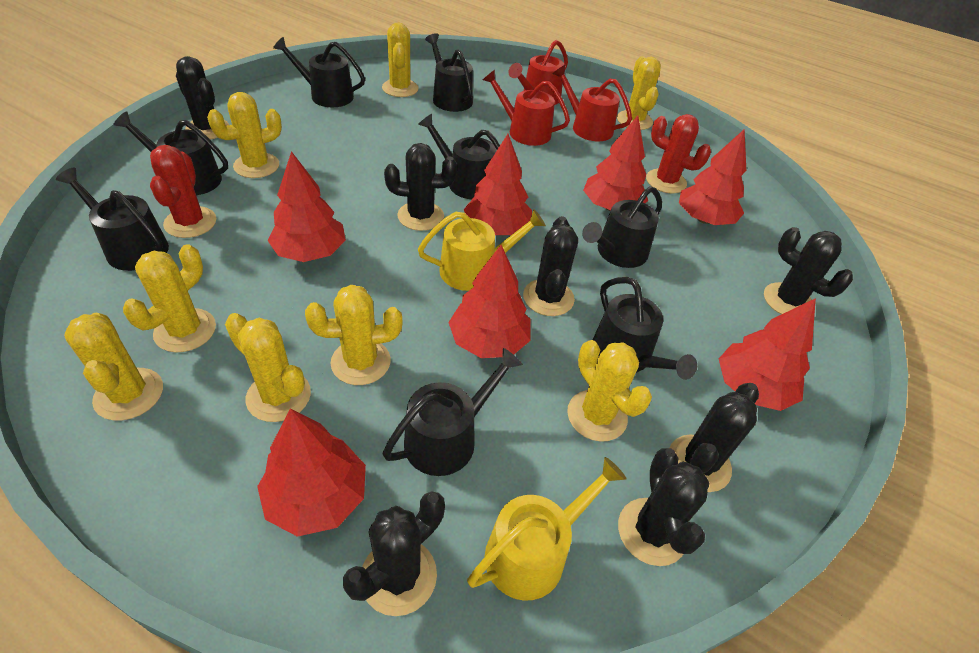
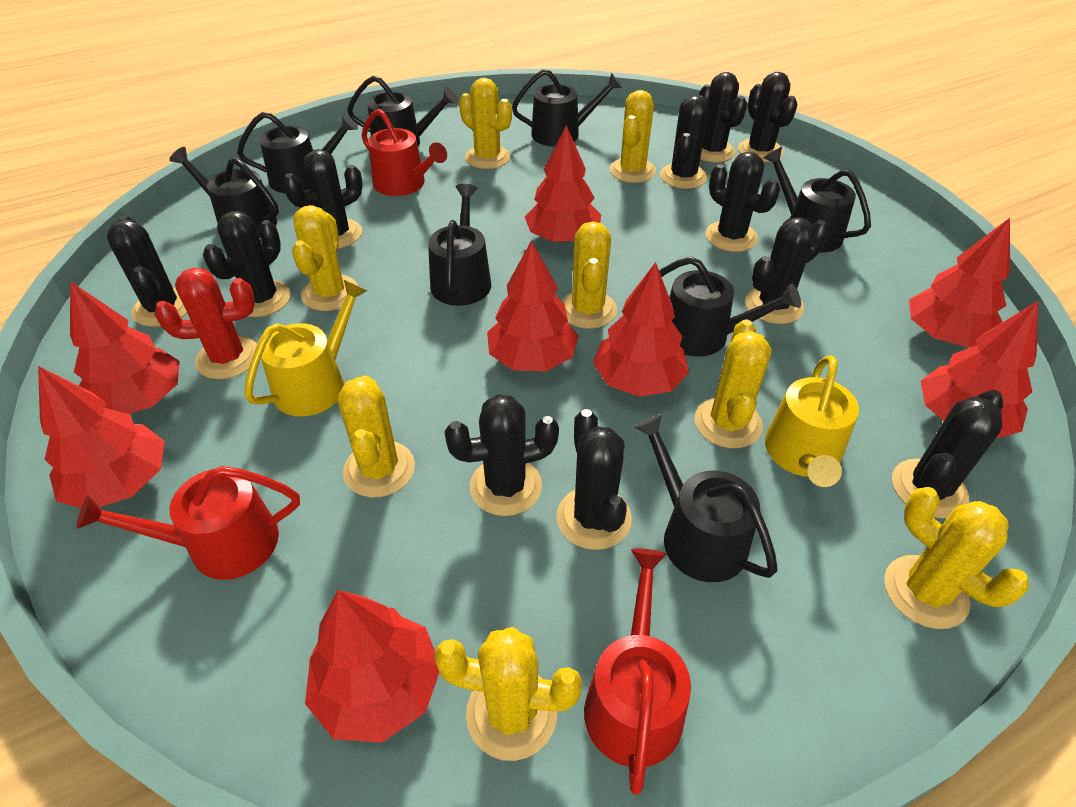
black cactus: [176,56,229,139] [343,491,445,616] [384,143,457,231] [523,216,578,316] [618,448,709,566] [670,383,759,492] [764,227,853,314] = 7 -> [107,216,187,327] [203,211,291,317] [282,149,363,248] [444,394,559,516] [556,409,632,550] [660,95,709,189] [699,72,747,162] [705,152,780,252] [738,72,798,162] [745,217,829,324] [892,390,1003,518] = 11
red cactus: [150,145,216,238] [646,114,711,193] = 2 -> [154,268,257,379] = 1
red tree: [257,408,366,537] [268,151,346,262] [448,245,531,358] [464,134,532,235] [583,116,648,211] [679,129,746,225] [719,298,816,411] = 7 -> [38,366,165,508] [70,281,180,414] [305,590,439,743] [487,240,579,372] [525,125,601,243] [593,262,689,397] [909,218,1010,348] [921,301,1038,438] = 8

